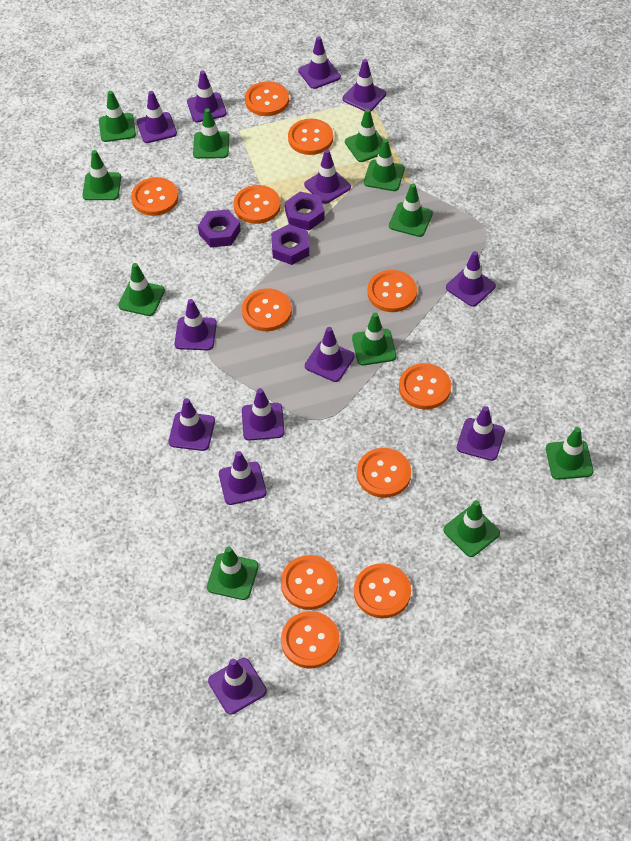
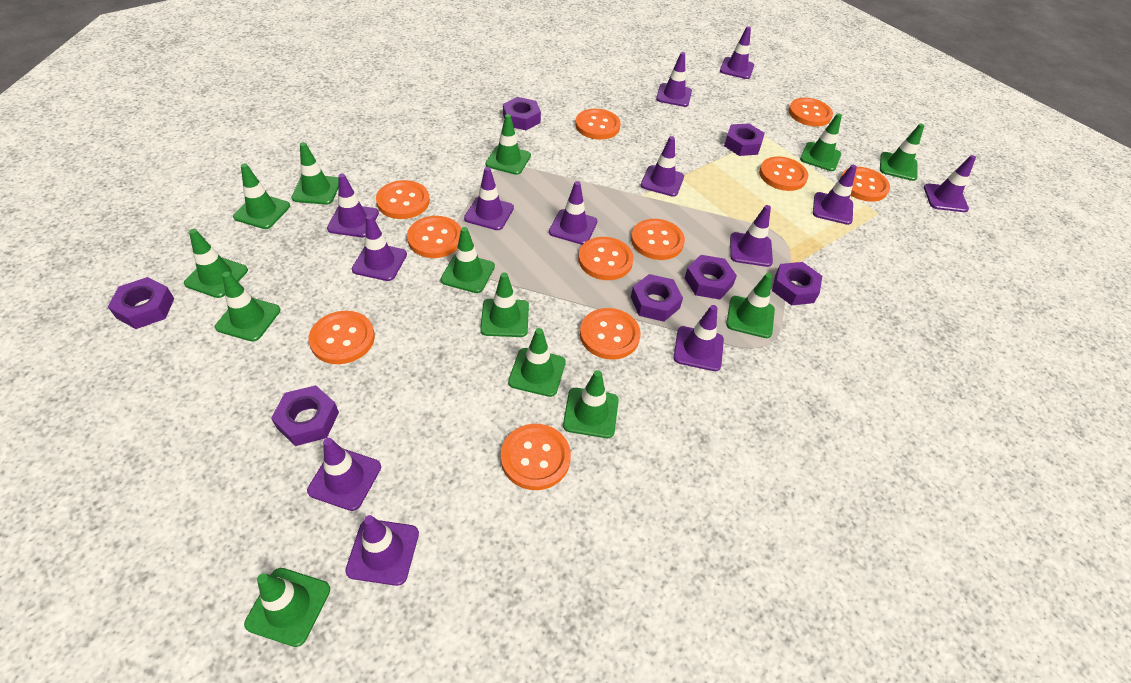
green traffic cone: [82,150,121,200] [99,91,136,142] [118,263,165,316] [193,108,229,159] [207,546,259,600] [345,109,383,162] [352,313,396,365] [364,139,405,191] [389,183,433,237] [443,500,500,557] [546,427,594,480] = 11 -> [184,229,248,298] [215,272,280,342] [233,163,290,229] [244,568,330,647] [291,142,338,205] [441,227,495,293] [480,272,529,337] [485,114,531,175] [508,328,566,397] [563,370,619,438] [726,273,775,338] [800,113,842,171] [880,124,924,181] = 13
purple nut: [198,210,241,247] [271,224,309,265] [285,192,325,231] = 3 -> [108,277,175,329] [271,385,339,446] [503,97,541,130] [631,274,683,322] [685,255,737,299] [724,123,765,156] [772,262,822,305] = 7

